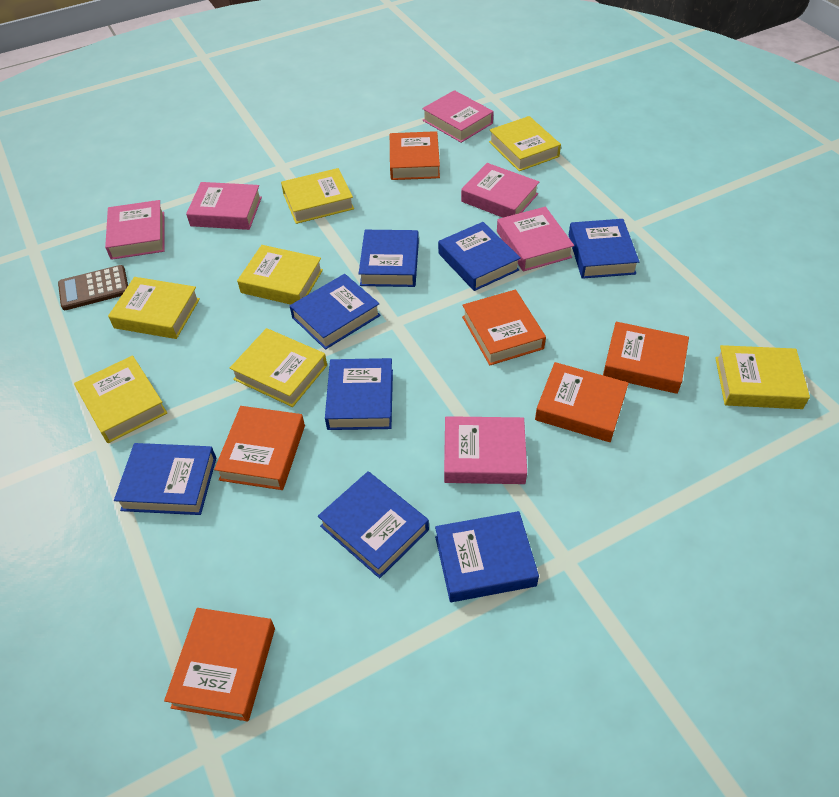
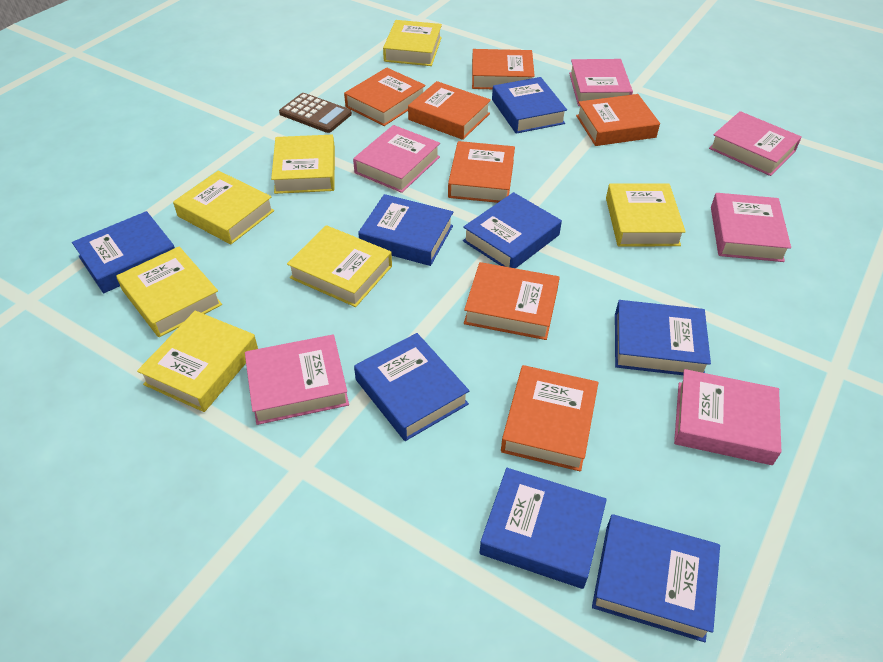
orange book: [164,608,275,721] [214,406,305,490] [390,131,440,180] [462,290,546,366] [535,362,629,442] [603,322,689,394] = 6 -> [344,67,426,126] [408,81,491,140] [448,141,515,203] [464,262,560,340] [472,49,535,89] [501,365,598,472] [576,94,660,146] = 7

